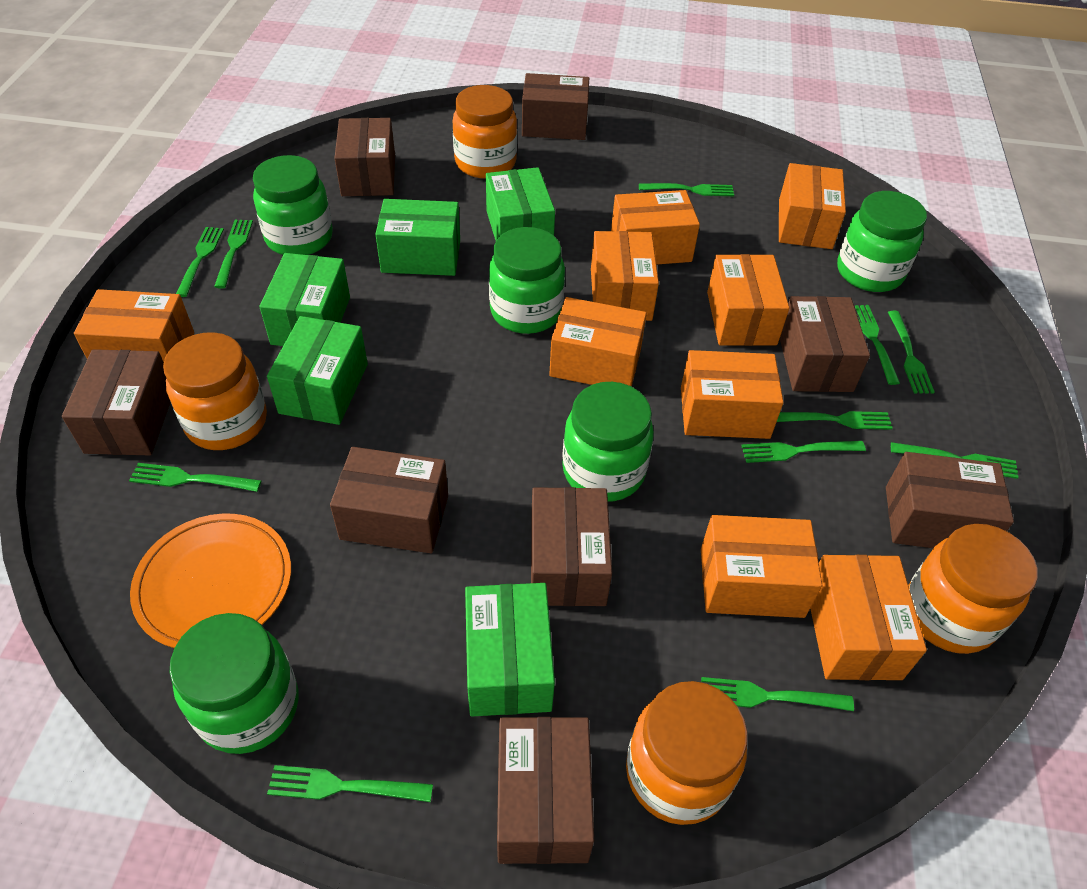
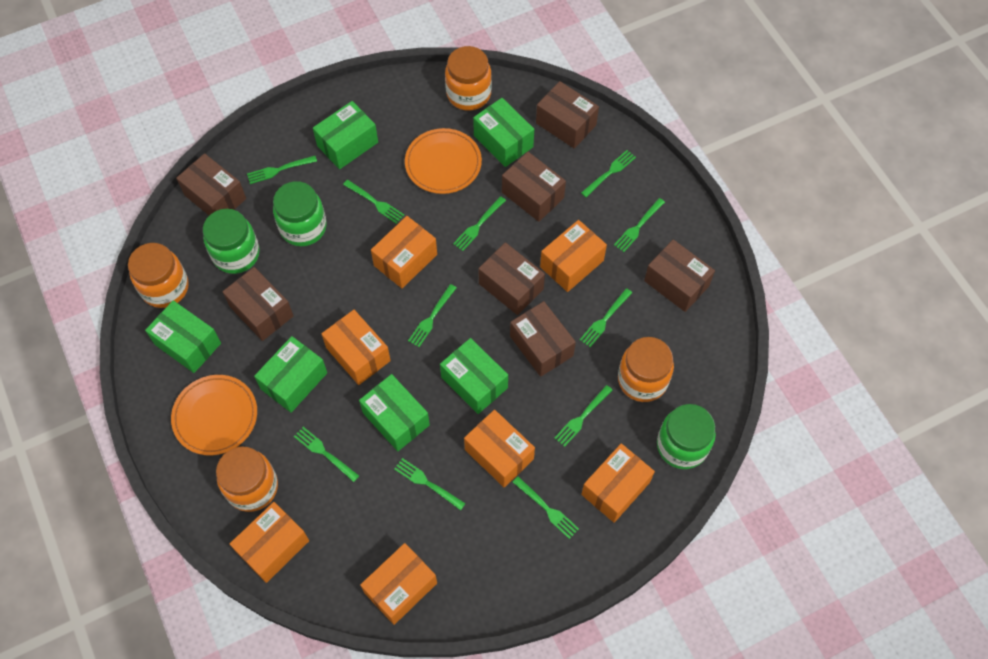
brown box: [62,349,171,455] [330,447,448,553] [334,118,395,196] [497,717,594,864] [522,73,589,140] [531,487,612,606] [780,296,870,392] [886,452,1014,548] = 8 -> [176,153,246,215] [223,267,293,341] [478,242,545,315] [502,152,566,222] [510,301,576,377] [536,81,599,149] [644,239,715,312] = 7
green box: [260,253,350,346] [267,316,368,425] [375,199,460,276] [465,583,555,717] [486,167,555,240] = 5 -> [145,300,221,373] [254,336,327,413] [313,101,378,169] [359,374,430,451] [440,338,508,414] [473,98,534,167] = 6
green jar: [170,613,298,754] [253,155,333,255] [489,227,565,334] [562,382,654,502] [837,191,927,292] = 5 -> [203,209,260,274] [273,181,327,246] [657,404,716,469] = 3
orange box: [74,289,194,362] [549,297,647,387] [591,231,659,321] [611,190,700,265] [681,350,784,439] [701,515,822,618] [707,254,789,346] [779,163,846,249] [810,555,927,680] = 9 -> [230,502,309,583] [321,310,391,385] [360,543,437,625] [371,216,437,288] [464,410,535,488] [540,220,607,292] [581,443,655,523] = 7
orange plate: [130,514,291,648] = 1 -> [171,375,257,456] [405,128,482,194] = 2

